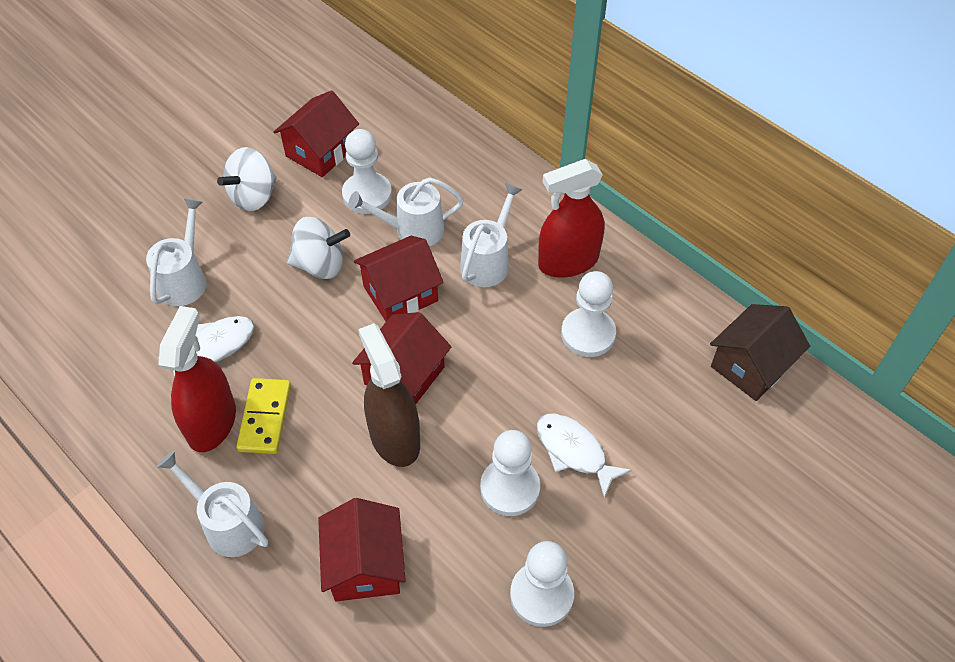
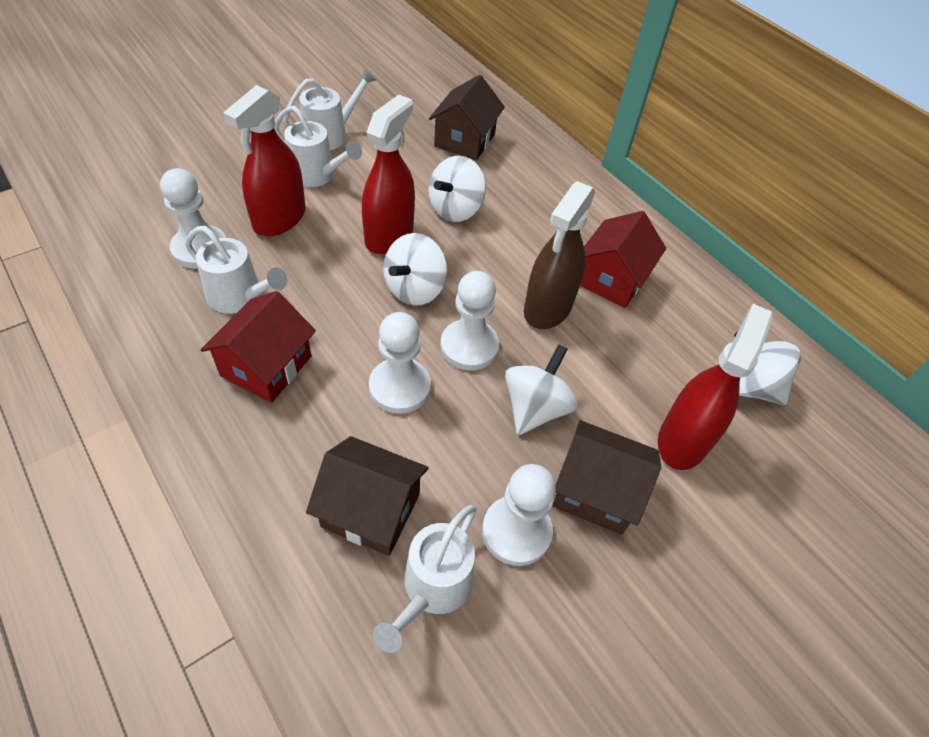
brown house: [710,304,810,401] = 1 -> [306,436,428,556] [429,75,505,160] [552,420,661,535] = 3
red house: [274,90,359,177] [318,498,406,601] [352,312,451,405] [354,236,444,321] = 4 -> [201,291,316,403] [580,211,666,308] = 2
red spray bottle: [158,306,236,452] [538,159,605,278] = 2 -> [223,85,306,236] [362,95,415,254] [658,304,773,470] = 3
white fish: [157,316,255,377] [537,413,632,498] = 2 -> none = 0
white spinning top: [217,147,277,211] [287,217,350,279] = 2 -> [383,233,447,306] [428,156,486,222] [505,344,578,435] [734,332,801,405] = 4
yellow domino: [236,378,291,454] = 1 -> none = 0

